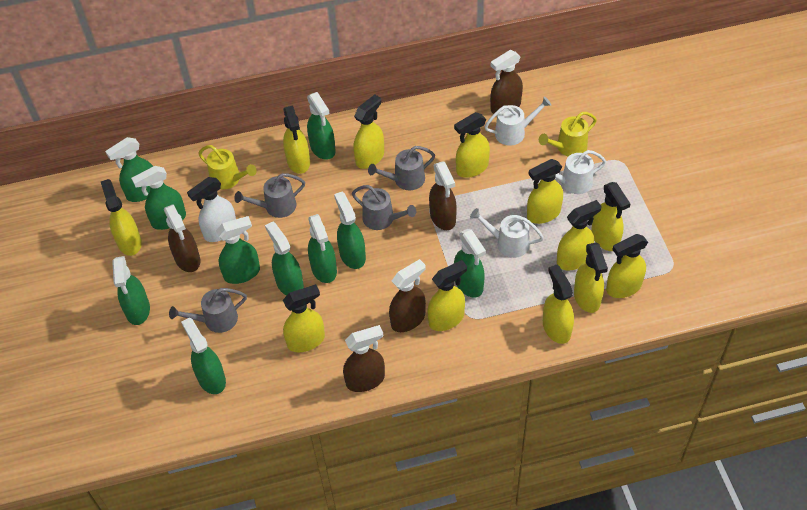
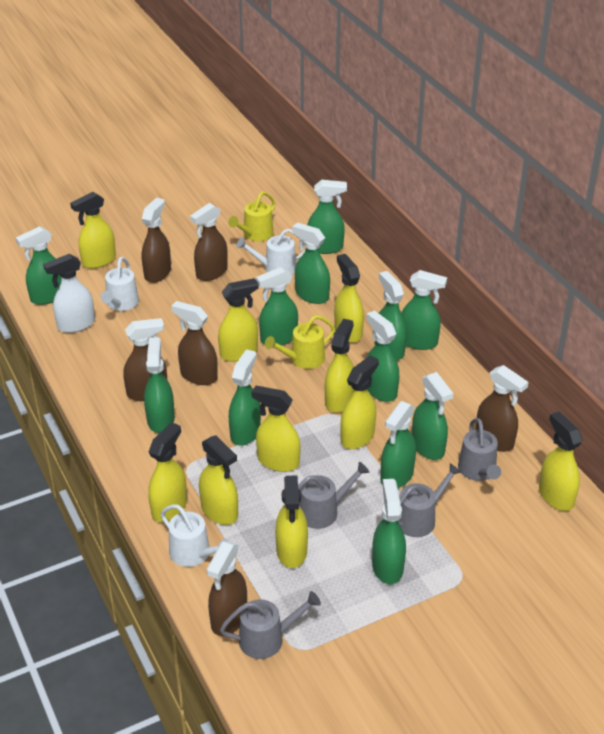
brown spray bottle: [164,204,200,272] [343,325,385,392] [389,259,426,332] [429,161,457,230] [490,50,523,114] = 5 -> [123,318,167,401] [142,198,171,283] [171,301,218,385] [190,203,228,281] [206,541,247,636] [476,365,529,452] = 6
green spray bottle: [105,137,153,202] [112,256,150,325] [131,166,186,230] [181,318,226,394] [216,216,260,284] [265,221,304,296] [307,92,336,160] [308,214,337,283] [334,192,366,269] [454,229,486,298] = 10 -> [16,226,61,305] [144,337,175,433] [229,349,261,446] [256,267,298,345] [292,222,330,304] [307,180,347,254] [366,310,399,402] [372,479,406,584] [375,271,407,361] [380,401,416,488] [401,270,447,350] [412,372,453,460] = 12
yellow spray bottle: [101,179,142,256] [283,106,310,174] [283,284,325,352] [353,95,384,169] [427,260,467,331] [454,112,490,178] [527,159,563,224] [543,264,574,344] [557,200,602,270] [574,243,608,313] [591,182,631,251] [606,234,648,298] = 12 -> [70,192,116,269] [148,422,187,522] [199,435,238,525] [218,278,259,362] [252,386,300,472] [275,475,308,568] [325,318,354,413] [334,254,364,343] [340,355,379,449] [539,412,582,511] = 10

